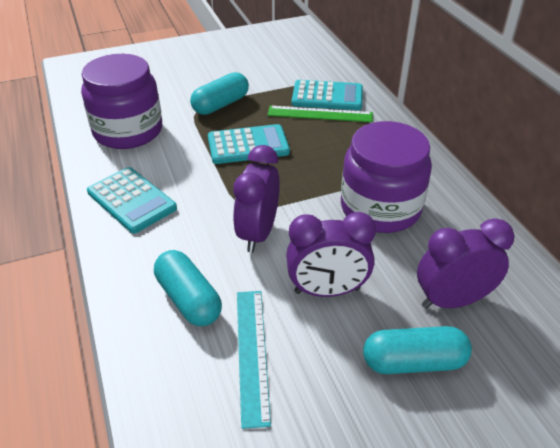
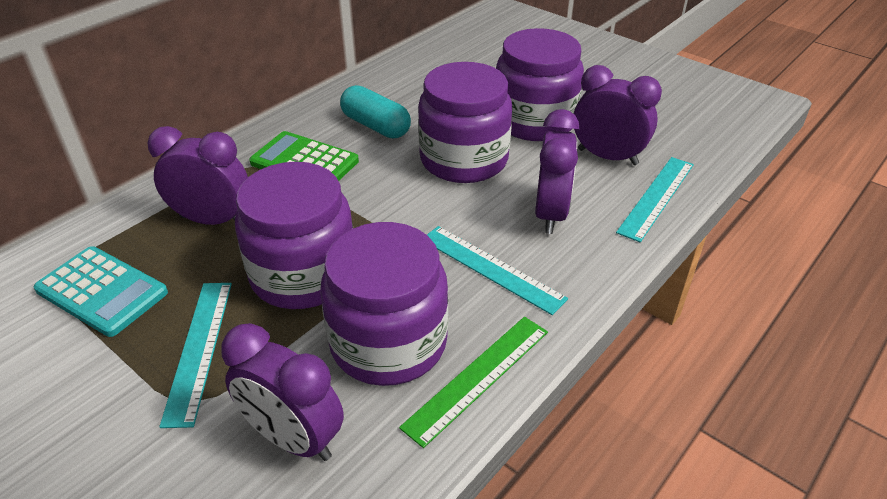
green calculator: none = 0 -> [249,131,359,181] = 1
purple clock: [233,145,280,253] [286,212,376,297] [417,218,514,309] = 3 -> [147,126,248,225] [221,323,344,461] [535,109,579,234] [574,65,662,165] = 4
purple jar: [81,54,162,149] [341,121,432,233] = 2 -> [235,162,353,309] [320,222,448,386] [418,62,512,183] [496,28,584,141] = 4
turquoise calculator: [87,167,177,234] [208,124,290,164] [292,80,363,110] = 3 -> [34,246,168,337] = 1
turquoise capsule: [154,250,222,326] [190,72,249,115] [363,326,472,374] = 3 -> [340,85,411,138] = 1
turquoise ruler: [237,291,271,429] = 1 -> [159,283,232,428] [427,226,568,315] [616,157,694,242] = 3

